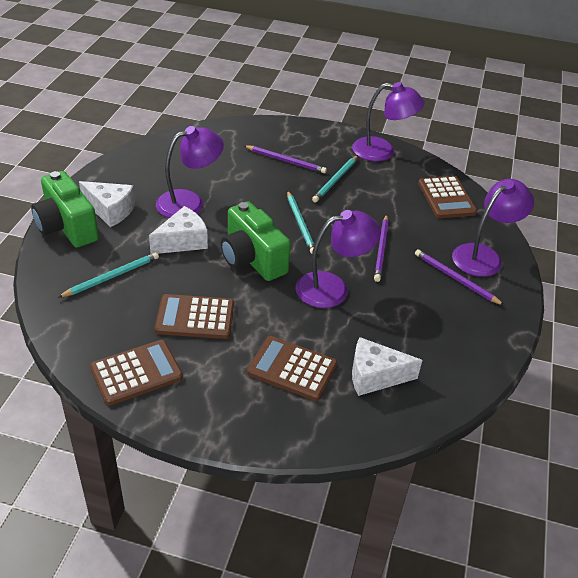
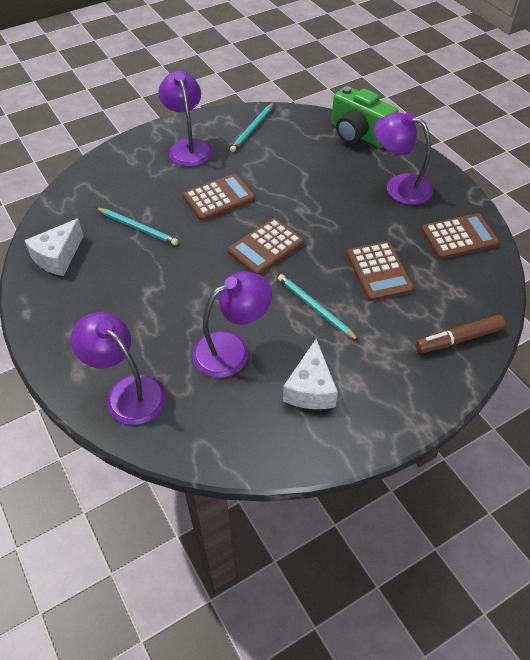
brown marker: none = 0 -> [416,315,505,353] = 1
green camera: [31,171,99,248] [221,201,291,281] = 2 -> [331,86,398,148] = 1
purple pencil: [244,145,327,173] [374,214,389,282] [415,249,505,306] = 3 -> none = 0
white cheese: [79,181,135,227] [149,206,208,254] [352,337,422,396] = 3 -> [24,219,84,276] [283,339,338,409] = 2

